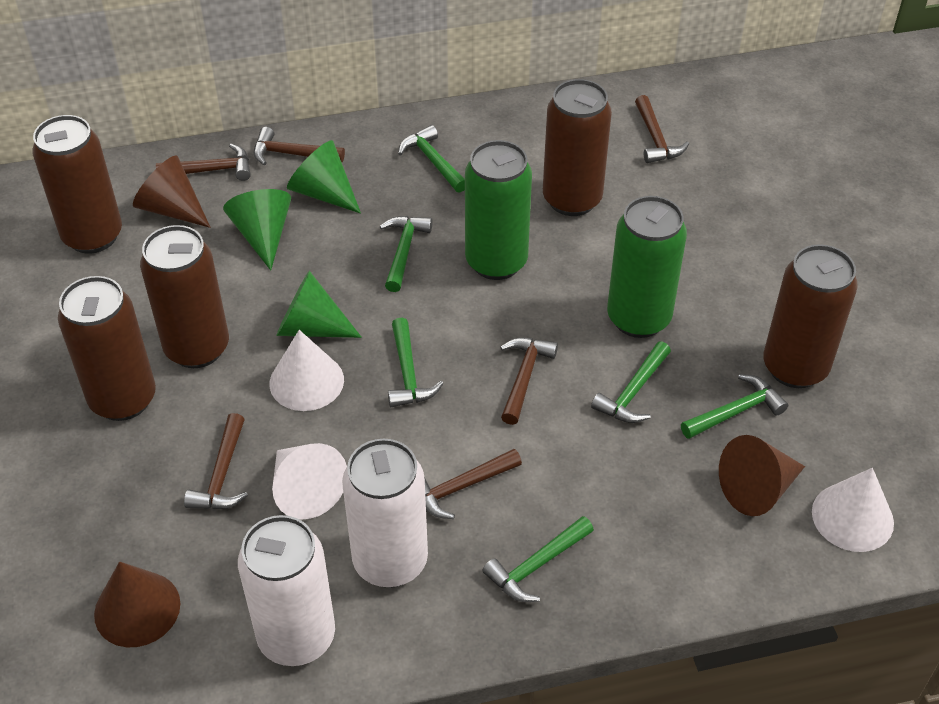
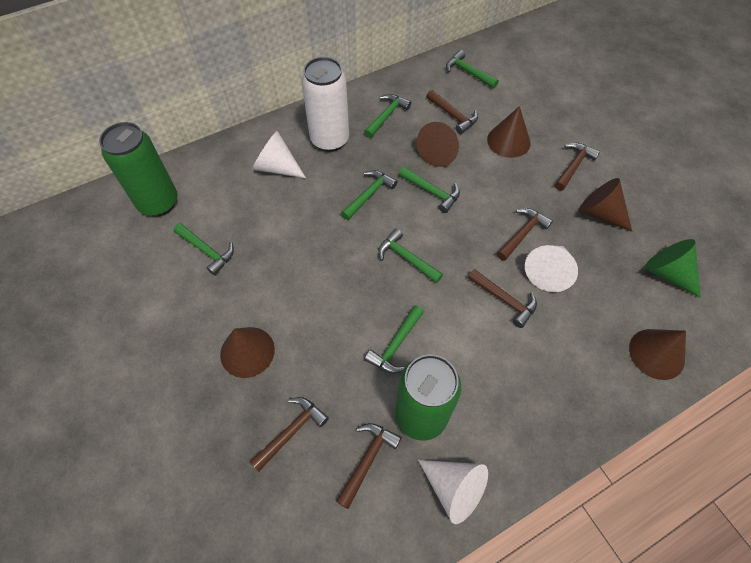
brown can: [32,115,122,254] [58,276,156,421] [140,225,229,368] [543,79,612,216] [763,244,858,388] = 5 -> none = 0
brown cone: [94,561,180,647] [133,155,210,228] [719,435,805,516] = 3 -> [220,327,275,378] [417,122,459,167] [487,106,531,158] [579,178,632,232] [629,329,686,380] = 5
green cone: [223,189,291,271] [276,271,362,338] [287,140,361,214] = 3 -> [645,239,701,298] = 1
green hammer: [380,216,433,292] [388,318,444,407] [398,125,465,193] [482,516,594,602] [591,341,671,423] [681,374,788,439] = 6 -> [174,223,234,276] [341,170,398,220] [364,94,411,138] [365,305,424,374] [378,229,443,283] [399,167,460,213] [446,50,499,88] = 7
white can: [238,515,335,666] [342,439,428,588] = 2 -> [302,57,349,152] = 1

